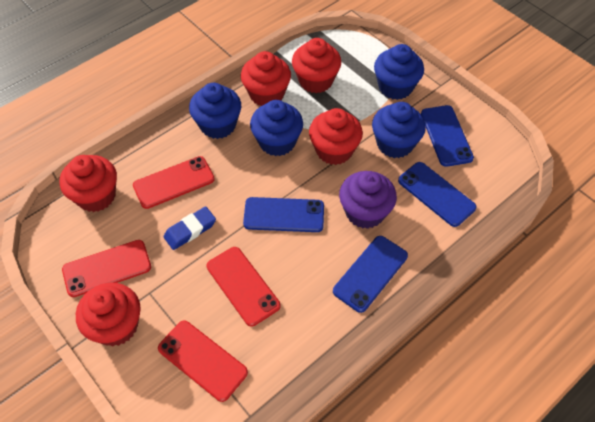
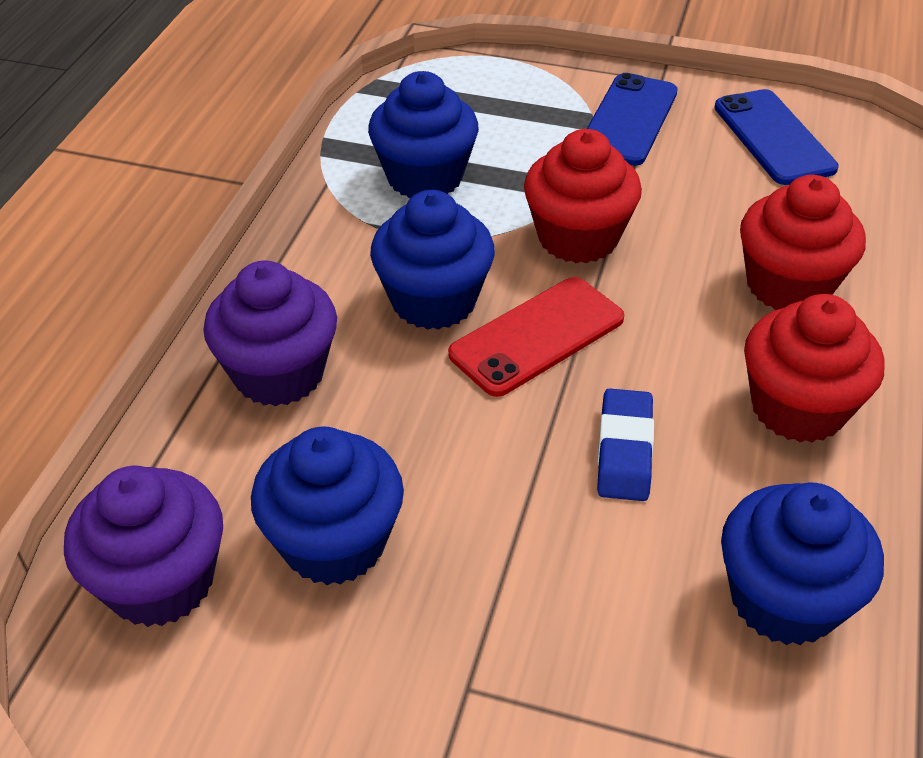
blue phone: [243,197,324,232] [333,236,408,313] [398,162,477,227] [421,105,474,167] = 4 -> [587,73,678,166] [714,89,839,185] = 2
purple cupcake: [339,171,397,229] = 1 -> [64,466,223,627] [203,260,337,407] = 2
red cupcake: [59,155,117,212] [76,283,141,346] [241,51,291,106] [292,38,341,93] [309,108,363,165] = 5 -> [524,129,642,263] [740,175,866,310] [744,294,884,443] = 3
red phone: [62,240,151,297] [133,156,215,209] [158,320,248,402] [207,247,281,327] = 4 -> [448,277,624,397] = 1

